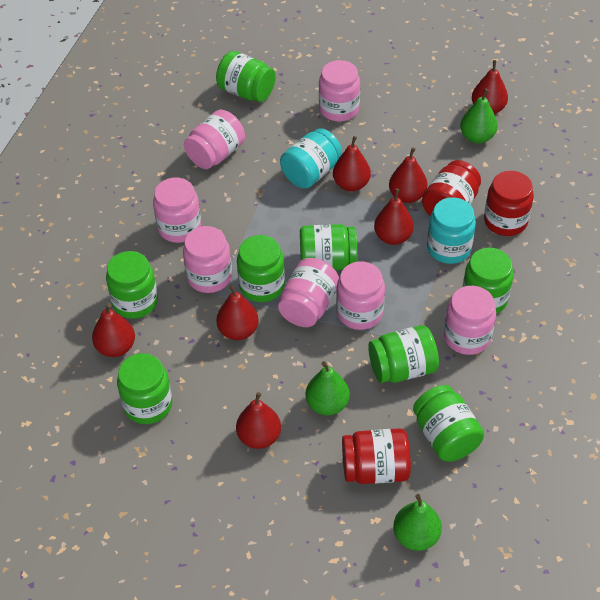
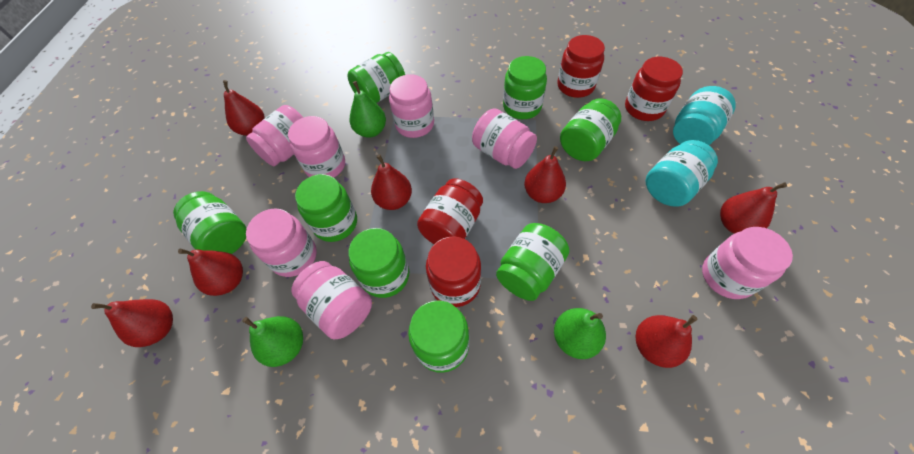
red jar: [342,428,411,484] [422,160,481,216] [484,171,534,236] = 3 -> [417,179,483,244] [426,236,481,307] [557,35,605,98] [625,57,683,121] = 4

